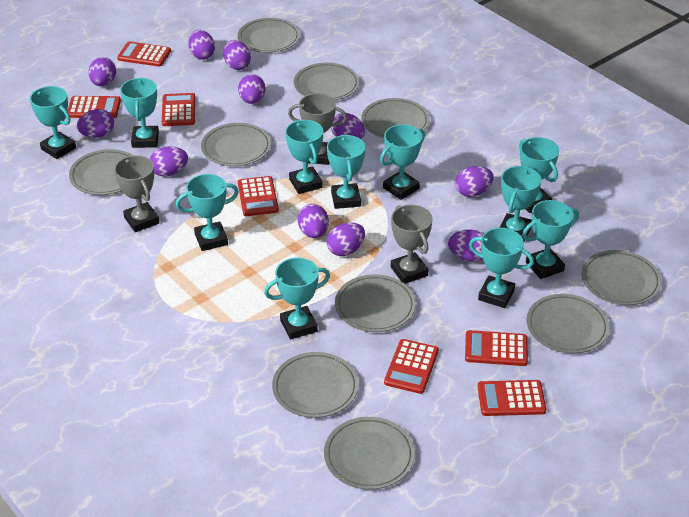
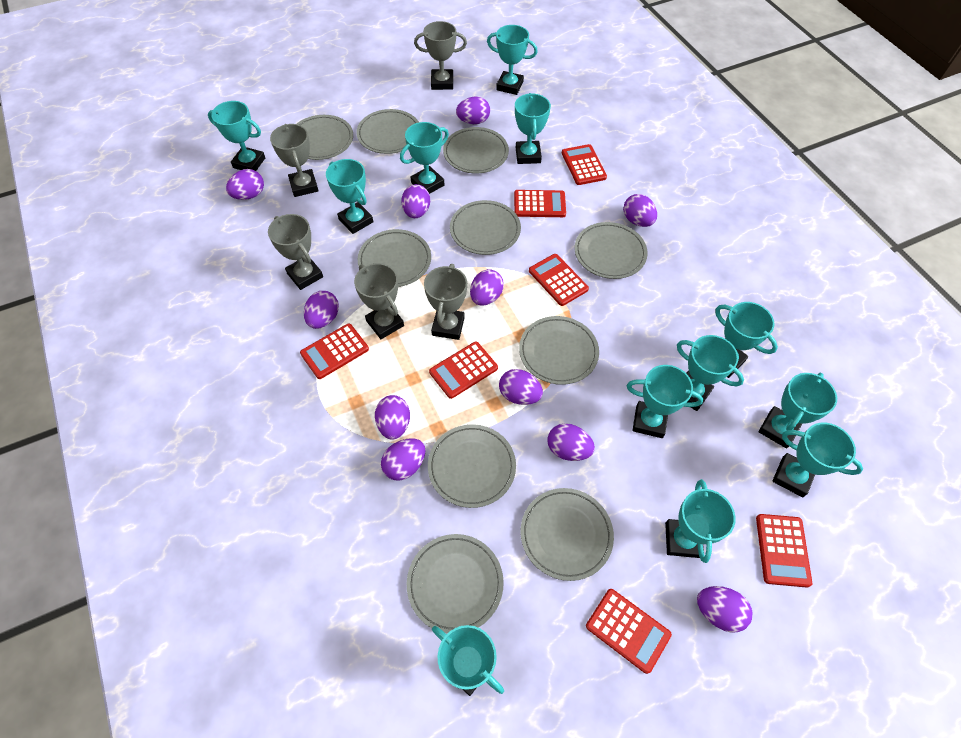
grey trophy: [114,155,159,232] [288,93,347,165] [391,205,433,284] = 3 -> [268,214,323,290] [270,124,319,197] [354,263,404,339] [414,21,467,90] [424,264,467,340] = 5
turquoise trophy: [30,86,76,159] [120,78,159,148] [176,174,239,251] [264,258,330,339] [285,120,323,194] [327,135,365,209] [380,124,425,200] [469,228,534,308] [499,166,541,242] [519,137,559,213] [522,200,579,279] = 11 -> [208,101,265,171] [326,159,373,234] [400,122,449,194] [432,625,504,696] [487,25,538,95] [515,93,551,164] [627,365,703,438] [665,479,736,563] [677,335,744,411] [716,302,778,378] [758,373,837,448] [773,423,863,497] = 12

